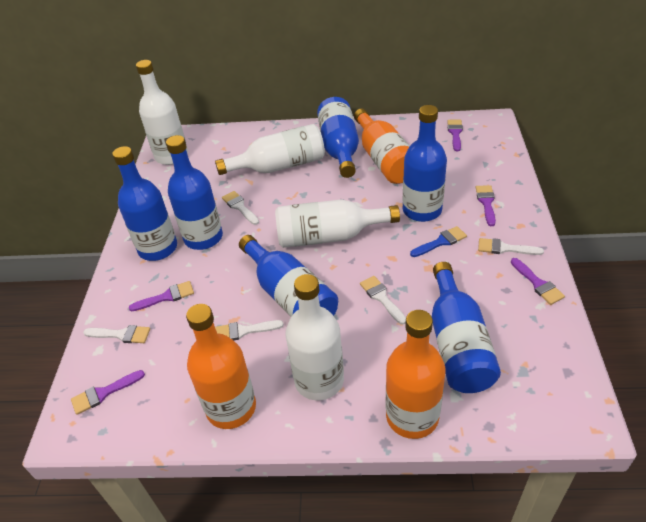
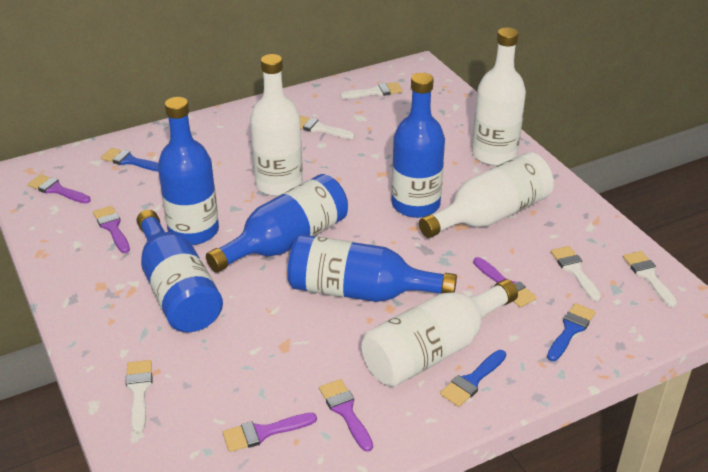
blue bottle: [112,146,177,261] [166,135,223,250] [239,235,338,317] [317,97,359,178] [403,105,447,222] [432,262,501,393] = 6 -> [136,210,223,332] [158,97,219,245] [206,174,348,273] [287,235,457,302] [391,73,445,218] = 5
blue brush: [410,226,467,257] = 1 -> [101,148,158,172] [440,350,506,407] [547,303,596,361] = 3
orange bottle: [186,304,256,429] [354,109,410,184] [386,310,446,439] = 3 -> none = 0

